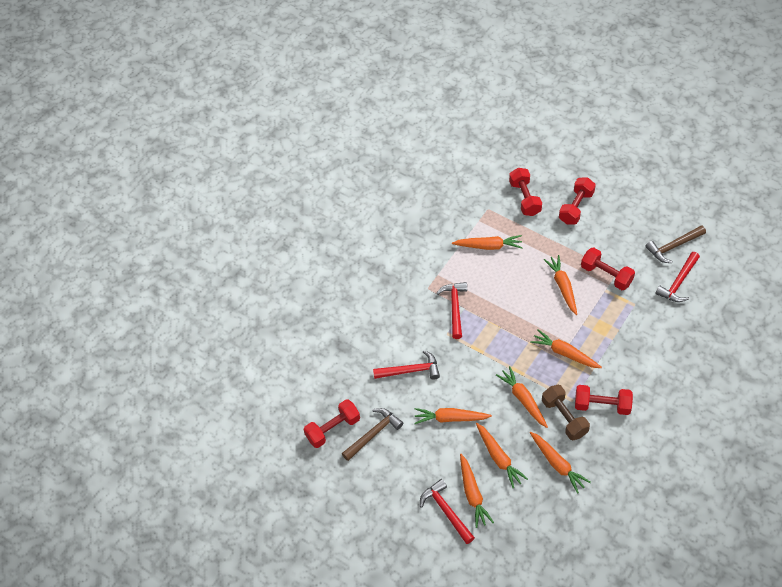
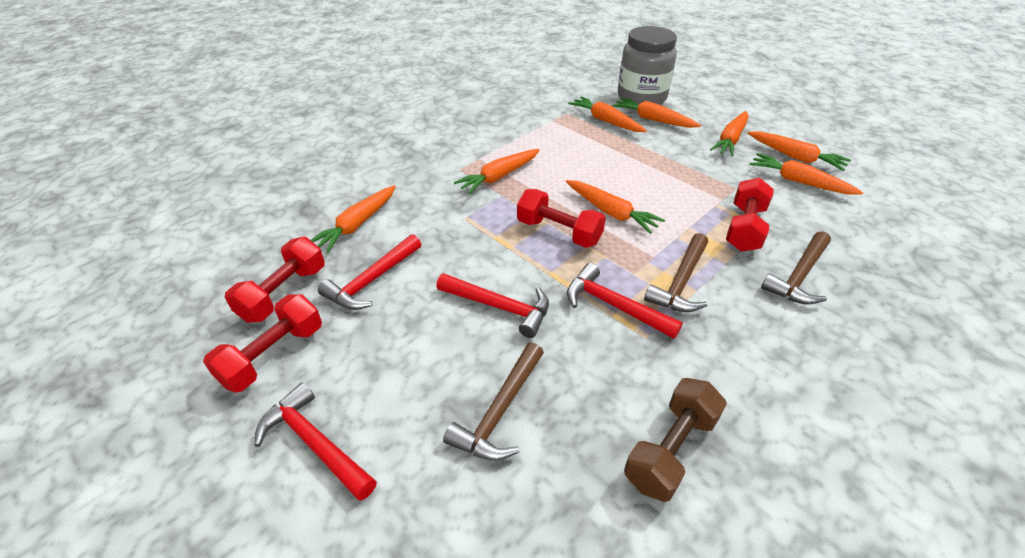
brown hammer: [342,408,403,461] [645,225,706,263] = 2 -> [443,342,544,461] [644,233,708,312] [761,231,831,305] = 3
grey jar: none = 0 -> [618,26,677,105] = 1
red dumbbell: [303,399,360,448] [509,168,542,216] [559,178,596,224] [575,385,633,415] [581,248,635,290] = 5 -> [203,294,322,392] [225,237,325,323] [517,189,606,248] [726,178,774,252] = 4

